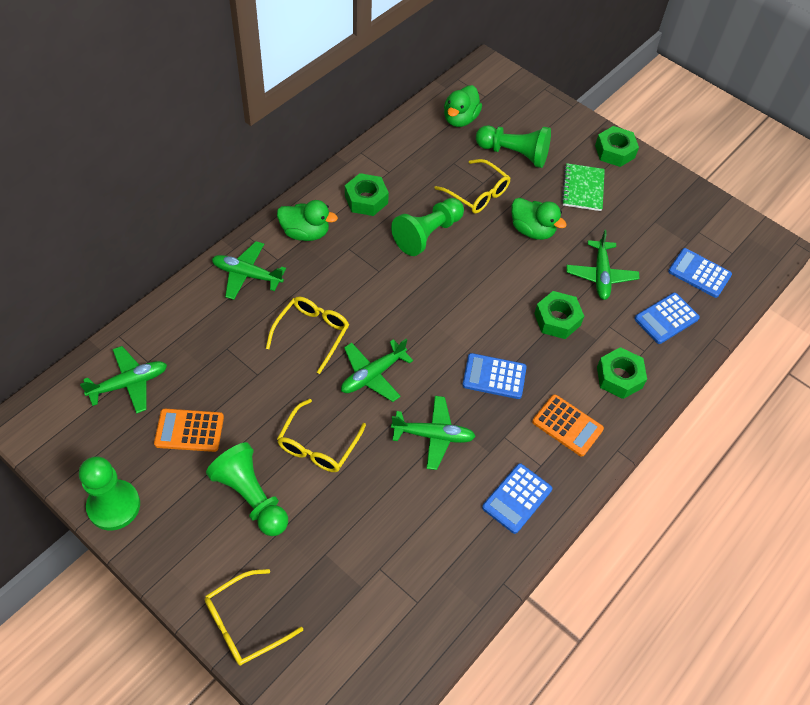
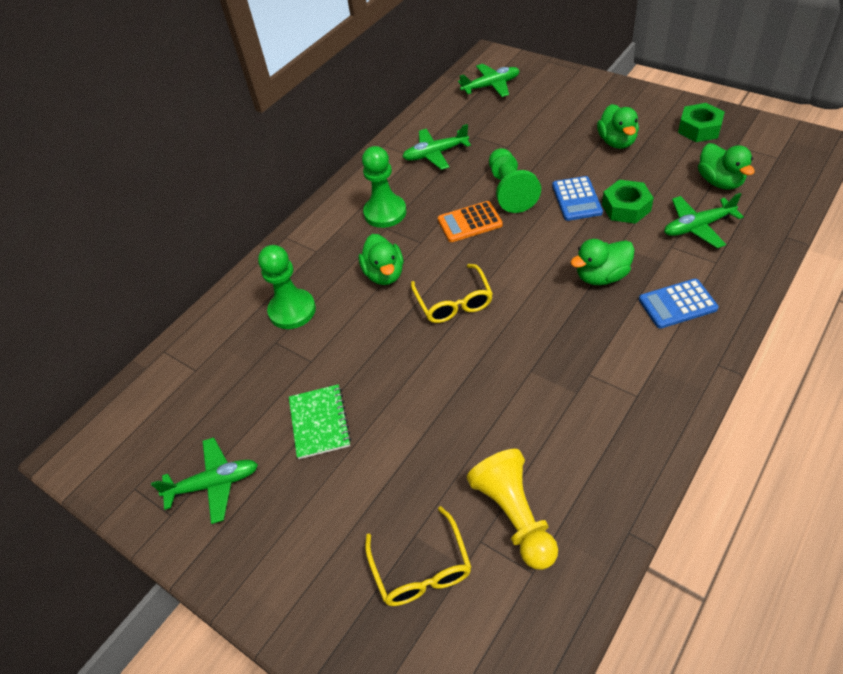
blue calculator: [462,353,527,399] [482,463,552,534] [634,293,700,344] [668,248,732,298] = 4 -> [552,176,603,221] [639,279,719,329] = 2
green duck: [277,200,338,241] [444,85,482,127] [512,198,567,240] = 3 -> [359,234,403,285] [570,239,635,285] [597,104,639,149] [698,143,755,190] = 4
green nut: [345,173,389,216] [534,291,584,339] [595,126,639,167] [597,347,647,399] = 4 -> [602,180,654,224] [678,103,725,142] = 2
green pawn: [79,456,140,531] [206,442,288,536] [391,198,464,256] [476,125,551,168] = 4 -> [258,245,316,329] [362,146,406,228] [489,148,541,213] = 3
green plane: [80,346,167,414] [212,241,286,300] [341,339,413,402] [391,396,476,470] [566,230,639,300] = 5 -> [151,437,258,524] [402,124,471,170] [458,64,520,97] [664,193,744,248] = 4
orange calculator: [154,409,224,452] [532,394,604,456] = 2 -> [438,201,503,242] = 1
yellow glasses: [205,569,303,666] [266,297,349,374] [277,399,366,472] [434,159,510,214] = 4 -> [365,506,471,606] [411,264,493,323] = 2
yellow pawn: none = 0 -> [467,449,558,570] = 1

